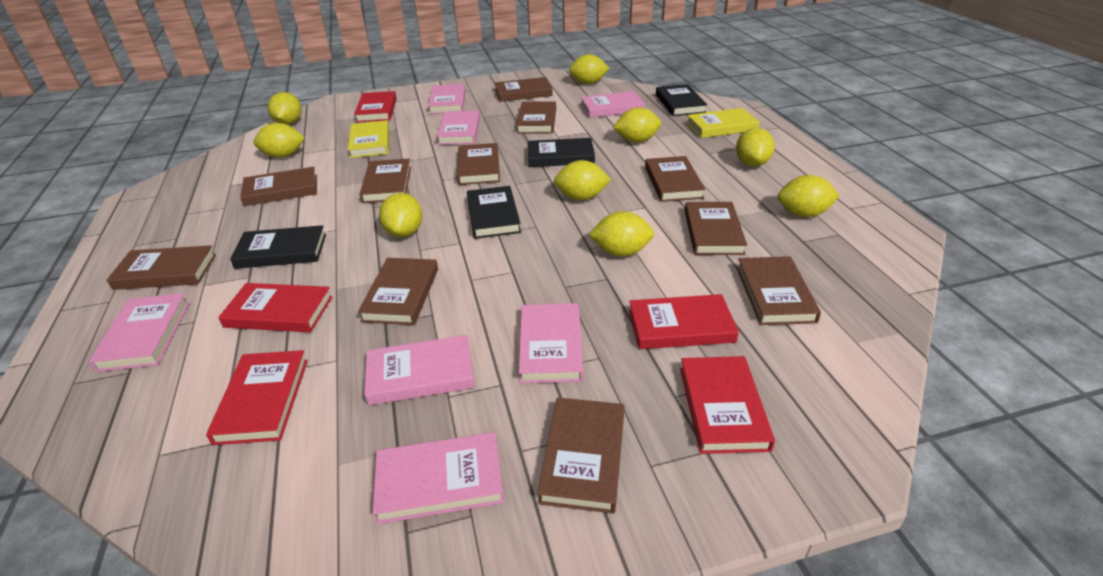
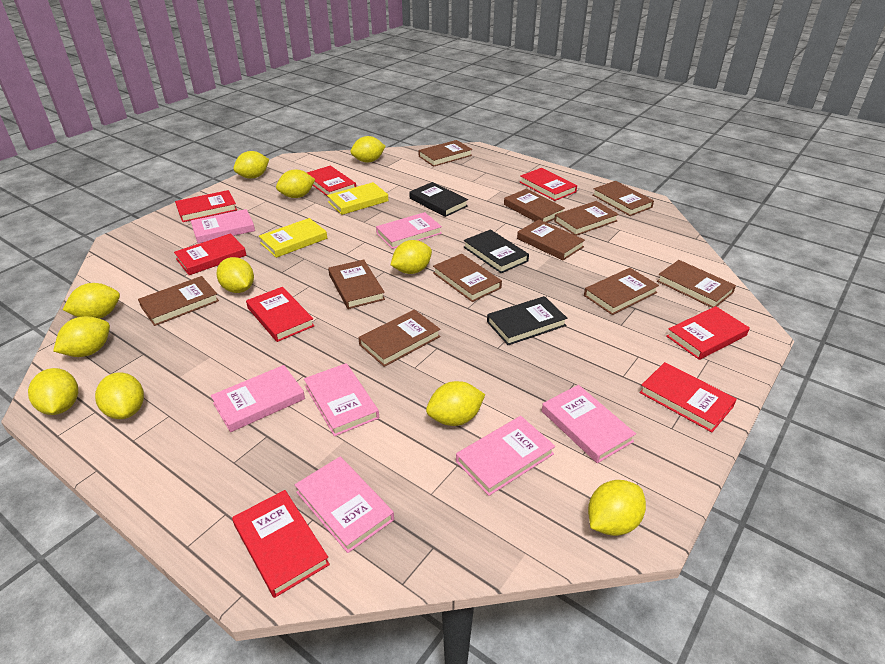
black book: [230,225,326,269] [467,186,521,239] [528,138,595,167] [656,84,707,116] = 4 -> [409,182,468,217] [464,229,529,273] [487,296,567,345] = 3
red book: [206,350,308,445] [219,283,333,332] [354,91,397,122] [629,294,739,349] [680,356,775,454] = 5 -> [174,233,247,275] [175,190,237,222] [232,490,330,598] [246,287,314,342] [307,166,356,197] [520,168,577,201] [639,362,737,432] [666,306,750,360] = 8
yellow lemon: [253,123,305,158] [268,92,301,125] [379,193,423,237] [554,160,611,200] [569,54,609,84] [589,211,654,257] [613,107,661,143] [736,128,775,167] [778,175,840,217] = 9 -> [28,368,78,415] [53,316,110,357] [63,283,120,319] [95,373,144,419] [216,257,254,293] [233,151,269,179] [276,169,315,198] [351,136,386,163] [391,240,432,274] [426,381,485,426] [588,480,646,536] = 11

